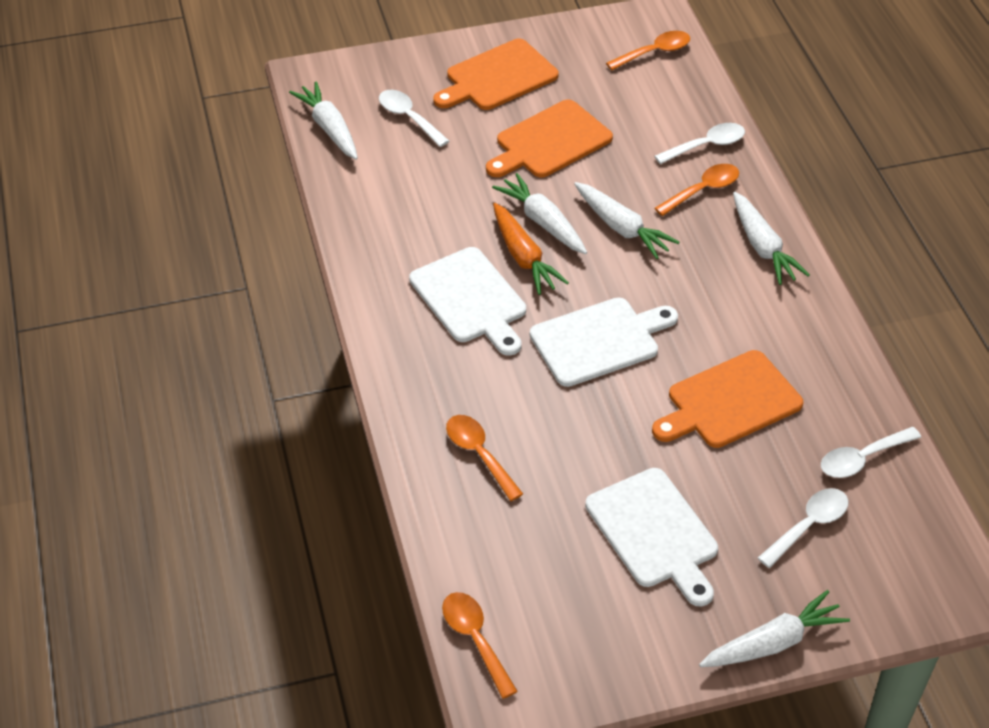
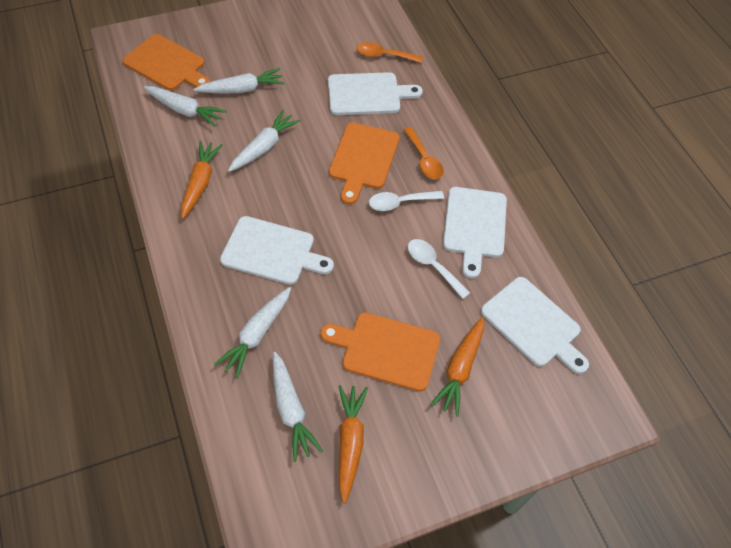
orange carrot: [493,203,569,295] = 1 -> [181,141,223,219] [339,385,368,503] [431,317,484,417] = 3
orange spoon: [442,592,518,699] [446,415,523,501] [606,31,690,70] [655,164,739,216] = 4 -> [357,42,423,63] [404,127,444,179] = 2
white cutting board: [409,247,526,356] [530,298,678,387] [585,468,718,607] = 3 -> [220,216,334,285] [328,72,423,115] [443,187,507,278] [481,277,589,374] = 4
white spoon: [379,90,449,147] [654,123,745,164] [758,488,849,568] [821,427,921,478] = 4 -> [369,191,444,211] [408,239,470,299] = 2

